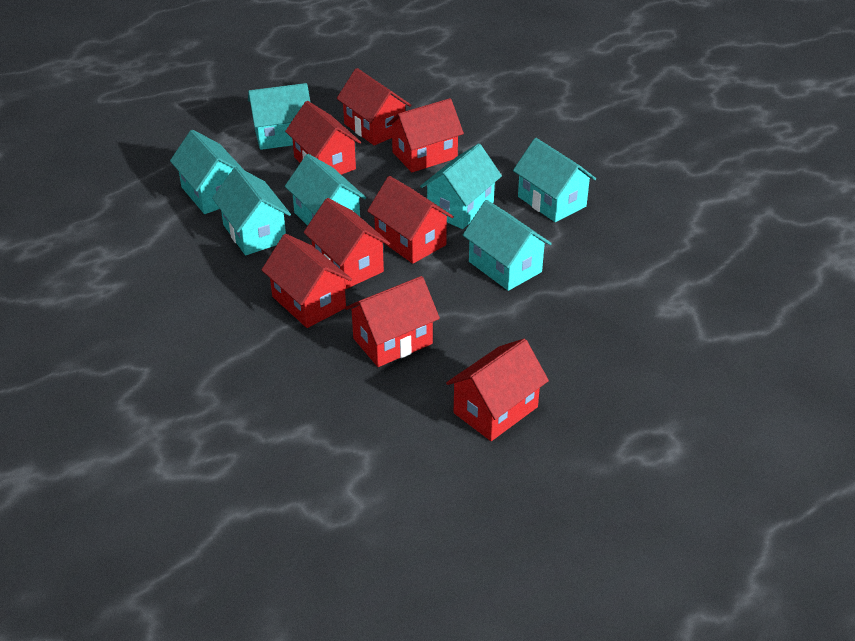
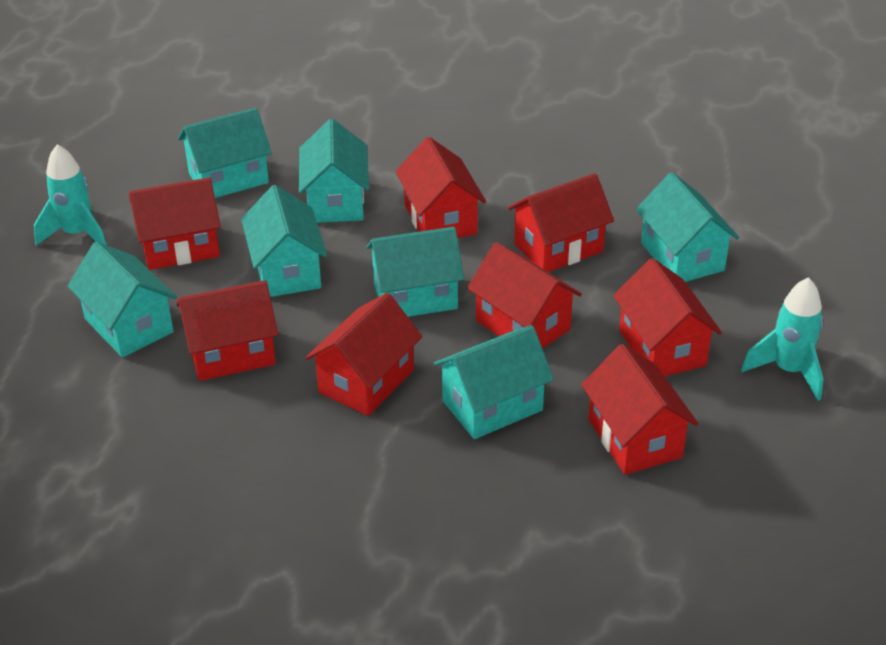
turquoise rocket: none = 0 -> [34,144,106,246] [741,277,823,401] = 2

